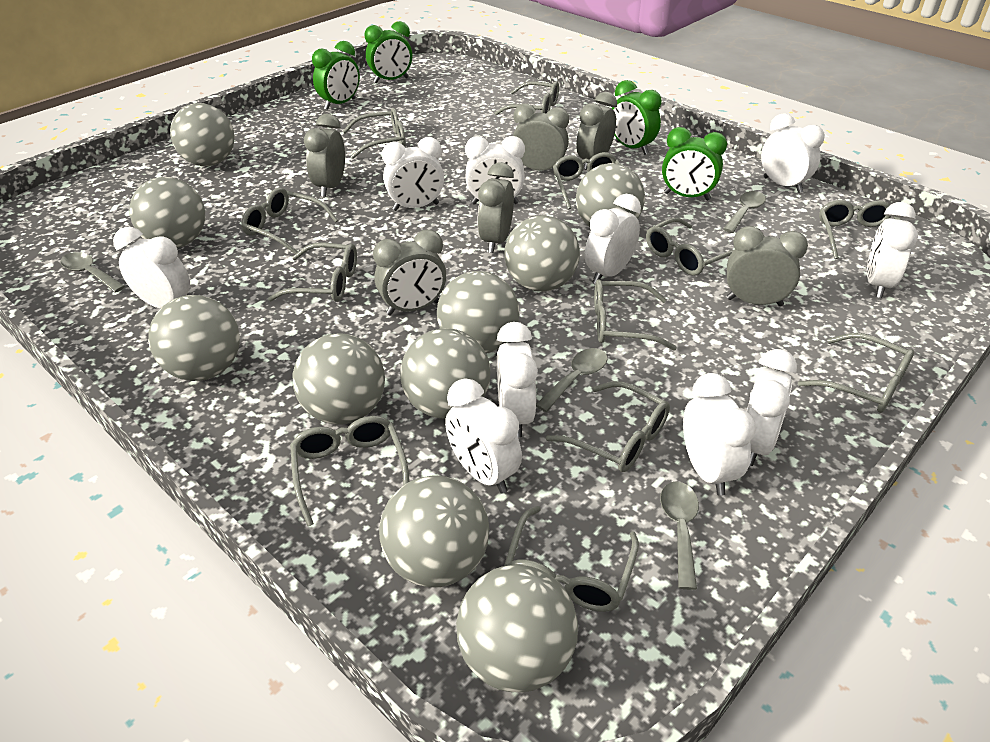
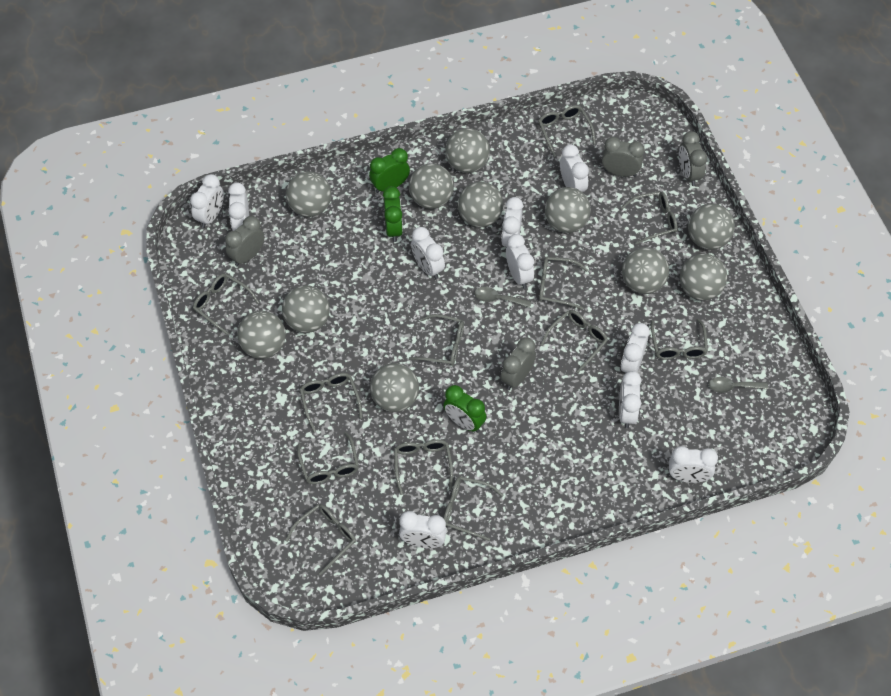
green clock: [312,41,360,110] [365,21,412,83] [612,80,662,155] [662,127,727,201] = 4 -> [369,148,410,193] [383,186,403,242] [443,385,486,432] = 3
grey ball: [129,177,205,248] [148,295,240,381] [170,103,235,166] [293,334,385,424] [379,475,489,587] [400,328,491,419] [437,271,519,353] [456,564,578,692] [504,215,580,292] [576,163,645,227] = 10 -> [237,311,286,359] [282,285,330,333] [286,171,331,217] [370,363,419,412] [409,163,454,209] [445,128,490,173] [458,182,503,227] [545,187,591,233] [622,247,669,294] [680,254,727,301] [688,204,735,250] = 11
grey clock: [304,114,345,197] [373,230,446,316] [477,162,514,253] [513,104,569,171] [576,92,617,170] [727,226,808,307] = 6 -> [225,216,264,266] [500,338,536,390] [602,137,645,177] [679,131,707,186] = 4
grey spoon: [60,252,125,293] [536,348,607,412] [660,481,699,590] [723,191,766,233] = 4 -> [474,287,531,308] [709,377,768,393] = 2

